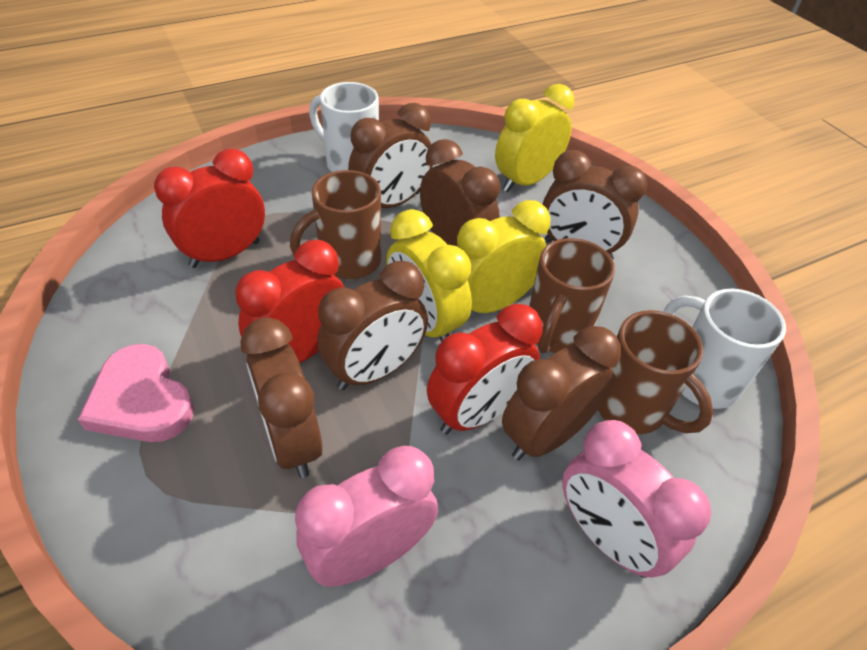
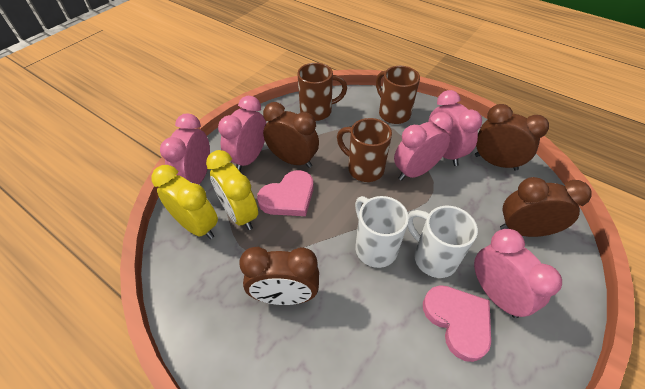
brown clock: [240,317,323,478] [317,261,428,390] [348,103,433,208] [420,139,500,247] [502,326,621,460] [542,150,647,259] = 6 -> [239,247,319,305] [263,102,319,168] [475,104,549,171] [500,177,591,237] = 4
pink clock: [295,446,438,587] [562,420,711,578] = 2 -> [160,114,210,184] [218,96,266,171] [394,112,453,181] [428,90,482,166] [474,229,562,318] = 5
pink heart: [78,344,194,442] = 1 -> [257,170,314,216] [423,285,491,362] = 2
red clock: [154,149,265,268] [235,240,345,363] [427,304,543,434] = 3 -> none = 0
yellow clock: [386,209,472,342] [457,200,550,313] [495,84,574,192] = 3 -> [151,165,218,239] [206,150,258,230] = 2

